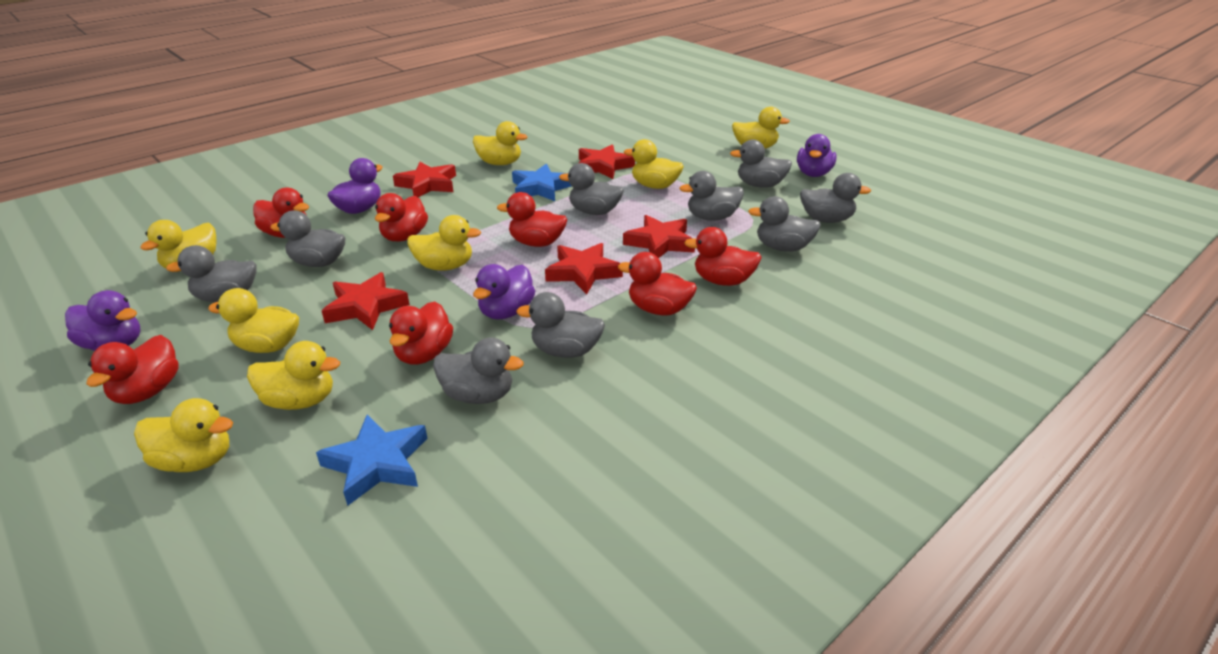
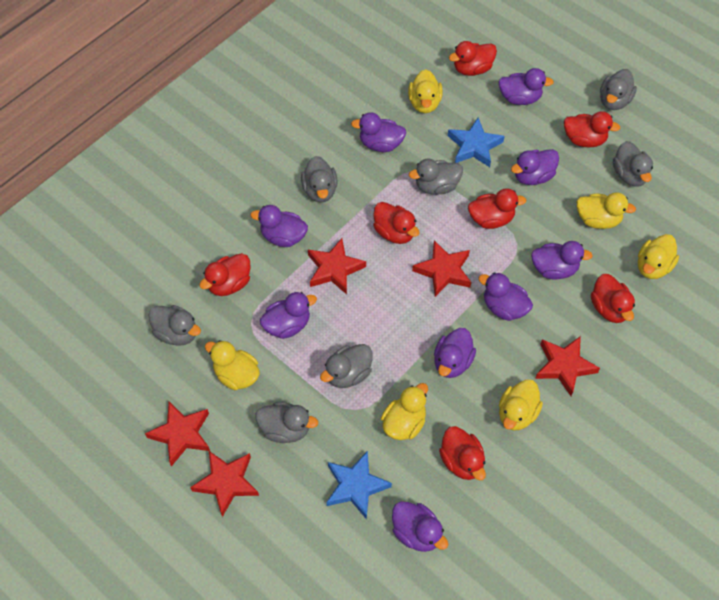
grey duck: [166,245,256,302] [270,211,345,267] [433,337,524,404] [516,292,605,358] [559,163,624,215] [680,171,744,221] [730,139,792,188] [748,196,821,252] [800,173,871,223] = 9 -> [149,305,201,346] [255,402,318,443] [301,156,338,203] [320,344,372,388] [409,158,463,195] [600,69,637,110] [613,141,653,187] = 7
purple duck: [65,290,141,351] [327,158,383,214] [473,264,535,319] [797,134,837,177] = 4 -> [251,205,308,247] [260,292,317,339] [351,112,407,152] [392,501,448,552] [434,328,476,378] [478,272,533,321] [498,68,554,105] [511,149,559,185] [531,241,593,280] = 9
yellow duck: [134,398,233,472] [140,220,217,268] [208,288,299,353] [247,341,340,410] [407,215,481,271] [473,121,528,165] [624,139,684,189] [732,107,790,149] = 8 -> [205,340,260,390] [381,383,428,440] [408,69,443,113] [499,380,543,431] [576,192,636,229] [638,234,679,279] = 6

